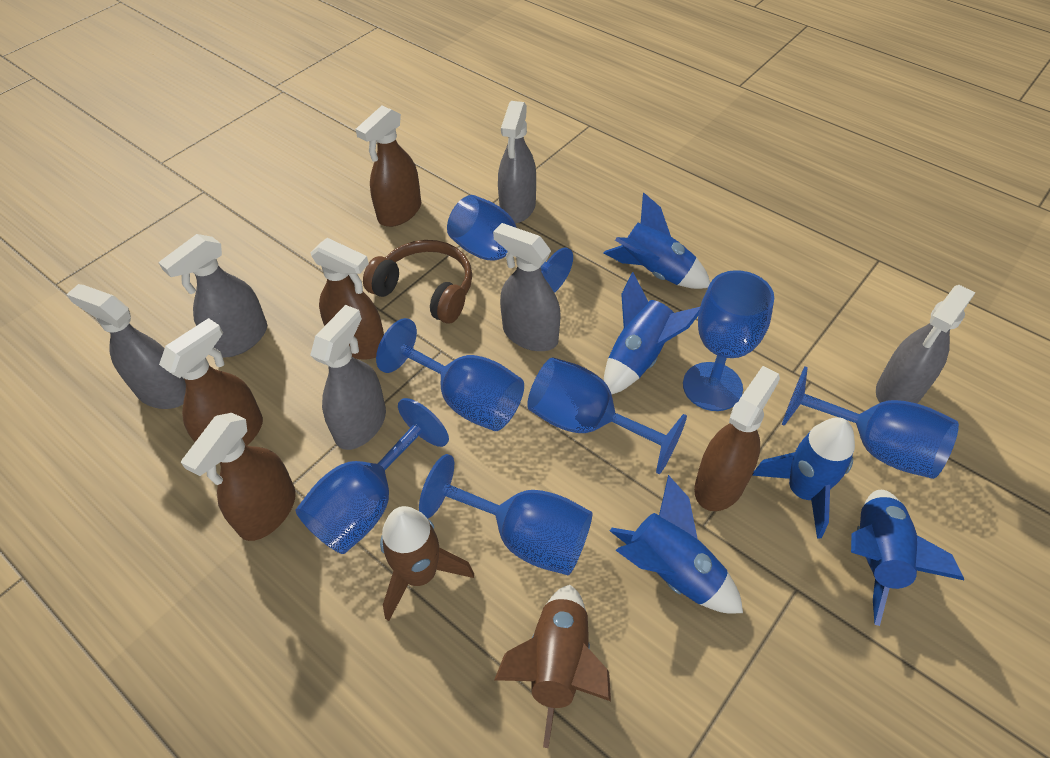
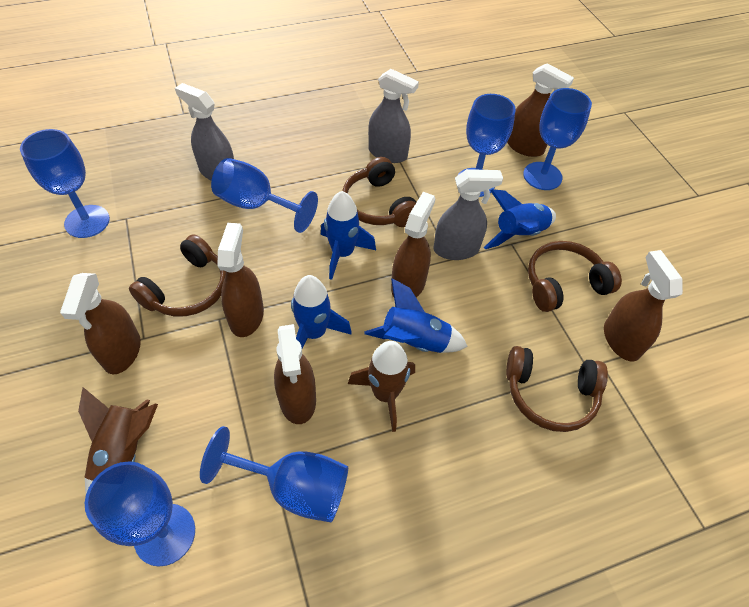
blue goblet: [295,398,449,554] [376,318,524,431] [419,454,592,575] [447,195,573,293] [527,357,687,474] [683,270,774,411] [782,366,959,479] = 7 -> [20,129,110,238] [85,462,195,567] [200,426,348,522] [211,158,318,233] [457,94,516,197] [523,88,592,190] = 6
blue rocket: [604,193,710,289] [604,272,700,394] [610,475,743,613] [752,417,855,539] [851,490,964,626] = 5 -> [291,275,352,348] [321,191,376,280] [364,278,468,353] [484,189,556,249] = 4
brown headphones: [363,240,472,324] = 1 -> [129,234,226,316] [342,157,416,227] [506,346,608,432] [528,241,622,312] = 4
brown spray bottle: [159,318,263,446] [181,413,296,541] [311,238,384,360] [355,106,421,227] [694,366,780,511] = 5 -> [60,273,141,374] [217,223,264,337] [274,324,316,424] [391,192,435,297] [507,63,574,157] [604,250,683,361] = 6
grey spray bottle: [66,284,186,409] [158,234,267,357] [310,305,386,450] [493,223,561,351] [498,101,536,223] [876,285,975,404] = 6 -> [175,83,234,181] [368,69,419,163] [434,169,503,260] = 3

